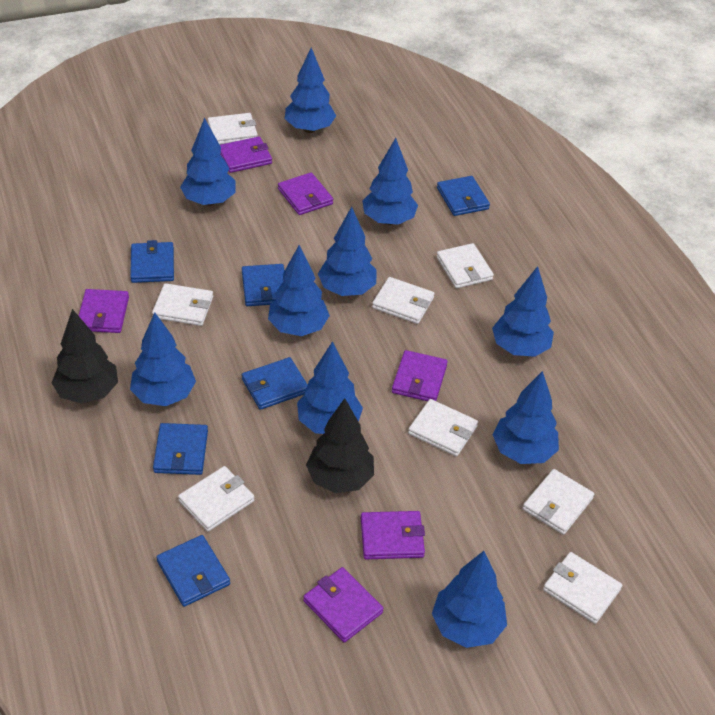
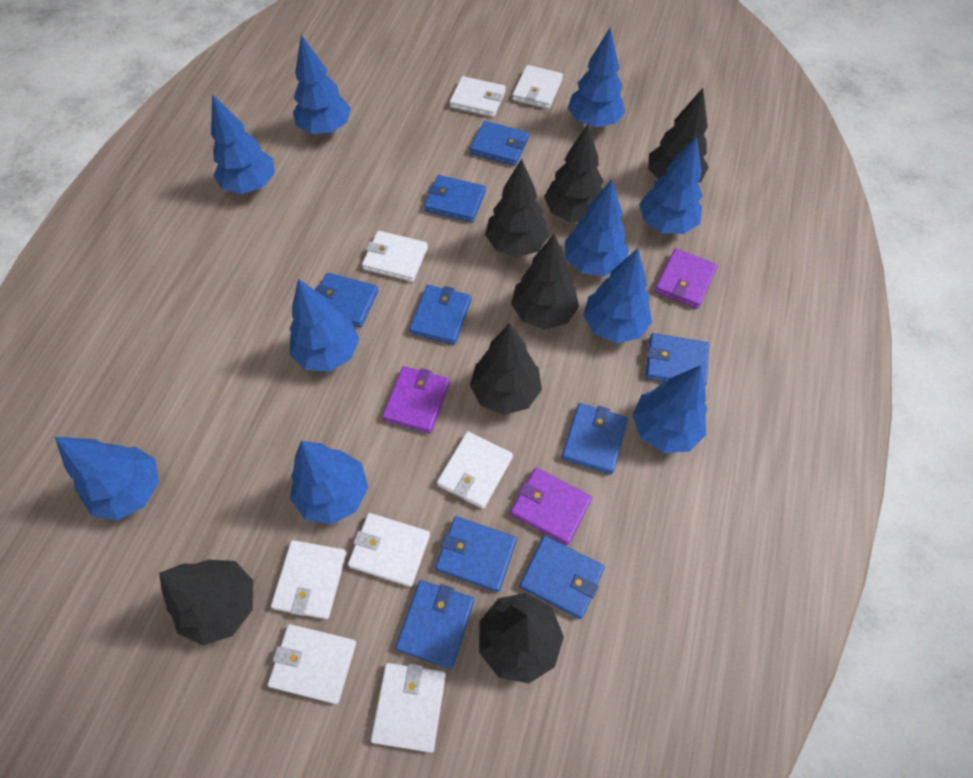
black tree: [52,309,118,404] [306,398,374,493] = 2 -> [159,560,253,645] [470,323,542,415] [479,593,564,683] [485,158,549,257] [511,234,579,329] [544,124,604,222] [648,88,709,183] = 7
blue wallet: [130,240,174,283] [153,423,208,475] [156,535,230,607] [242,264,284,306] [242,357,308,410] [437,176,490,216] = 6 -> [315,273,378,327] [396,580,474,669] [409,285,471,345] [424,175,486,222] [435,516,517,592] [470,121,529,166] [519,536,605,619] [562,403,628,474] [646,333,709,385] = 9
purple wallet: [79,289,129,333] [220,137,272,173] [278,173,333,215] [303,567,384,642] [361,511,425,559] [392,350,448,401] = 6 -> [382,366,450,434] [510,468,592,545] [655,248,718,309] = 3

